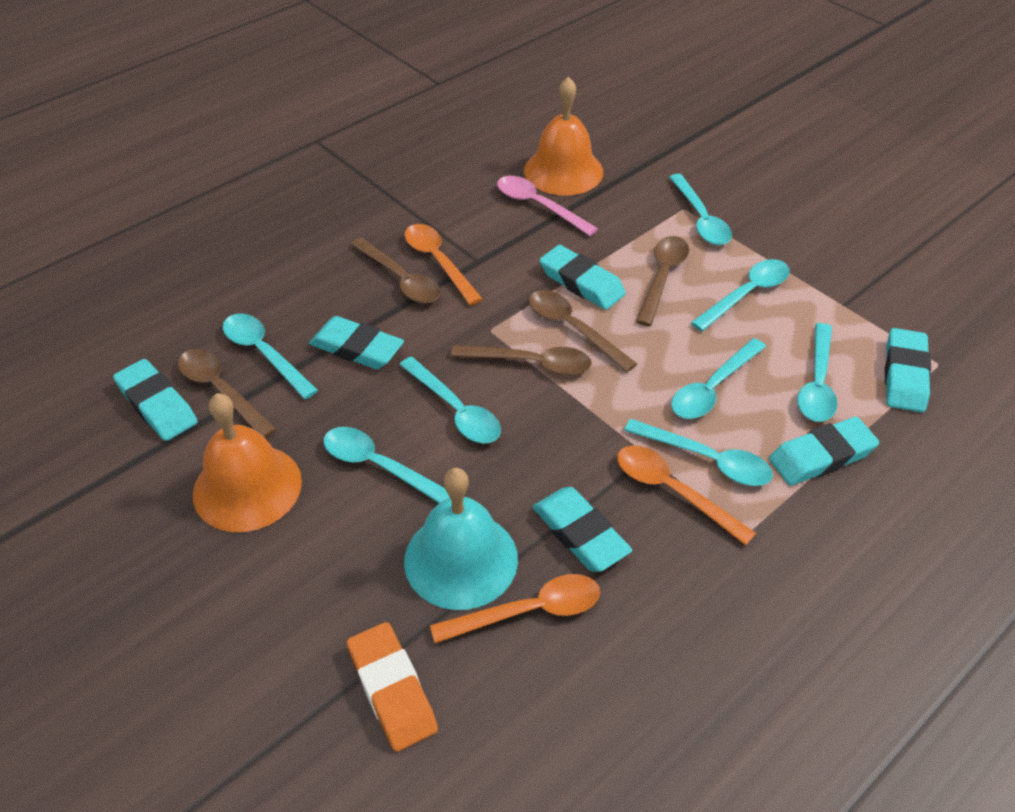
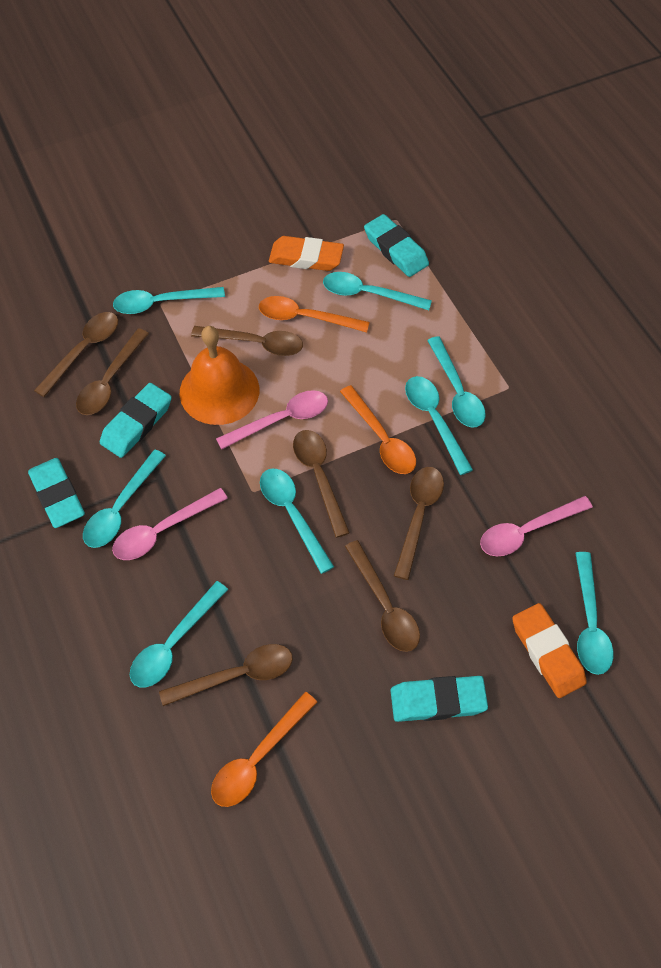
brown spoon: [178,349,277,438] [350,238,441,303] [451,345,592,375] [529,290,637,372] [636,236,689,326] = 5 -> [34,312,118,397] [76,328,149,415] [159,644,293,706] [191,326,303,356] [293,430,350,538] [345,540,420,652] [394,467,444,580] = 7
orange bell: [193,393,302,532] [524,77,603,196] = 2 -> [180,326,259,425] = 1
orange eraser: [347,622,438,752] = 1 -> [269,236,344,271] [512,603,587,698] = 2
pink spoon: [497,176,598,236] = 1 -> [112,488,228,560] [216,390,328,450] [480,496,593,557] = 3
turquoise bell: [404,468,518,610] = 1 -> none = 0
turquoise eraser: [113,359,198,441] [309,316,404,369] [533,487,632,572] [539,245,626,310] [769,417,879,486] [885,328,931,413] = 6 -> [28,458,85,528] [100,383,172,458] [364,214,429,277] [390,676,488,722] = 4

